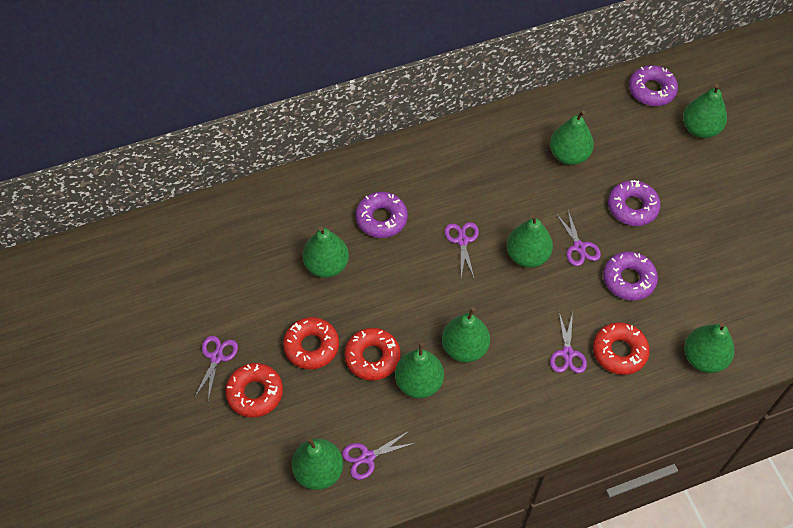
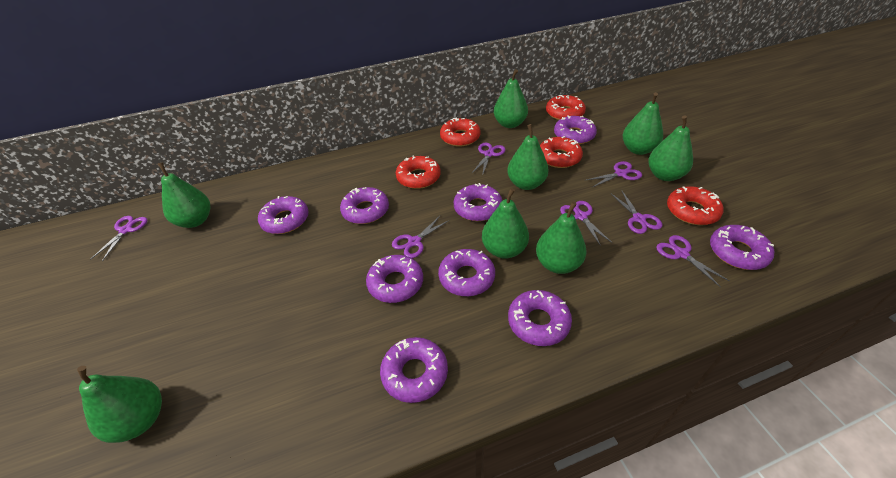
purple donut: [356,192,408,238] [603,252,658,301] [608,180,661,226] [629,65,678,106] = 4 -> [258,196,309,234] [340,187,389,224] [366,255,423,303] [380,337,448,403] [438,249,495,296] [453,183,502,221] [508,290,572,346] [554,115,597,144] [710,225,774,270] = 9
purple scissors: [194,336,238,401] [342,431,415,480] [444,222,479,277] [550,312,587,373] [556,210,601,266] = 5 -> [90,216,147,261] [392,216,449,258] [472,143,505,176] [560,201,612,246] [586,161,642,187] [610,190,662,234] [656,235,729,287] = 7
red donut: [225,363,283,417] [283,317,339,369] [344,328,401,381] [593,322,650,375] = 4 -> [396,155,441,189] [440,117,481,146] [540,136,583,168] [546,95,586,120] [667,186,724,225] = 5

